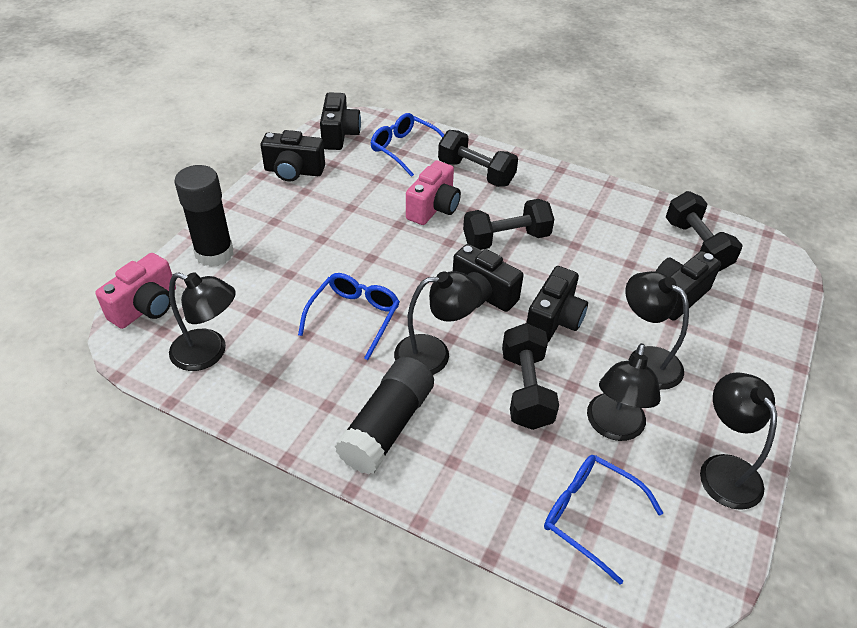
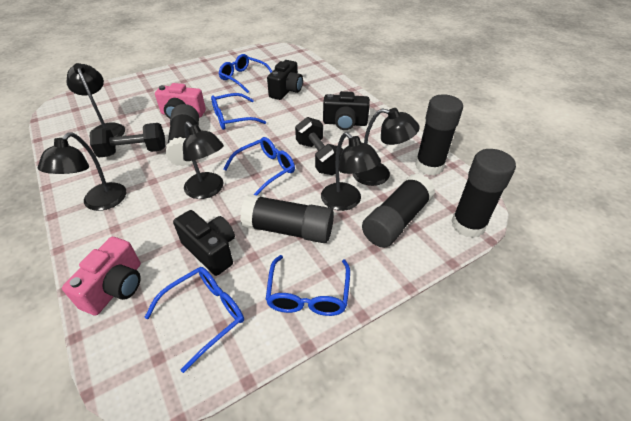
black camera: [261,130,325,181] [320,92,361,150] [453,244,524,312] [526,266,588,342] [656,251,721,321] = 5 -> [173,210,235,276] [267,60,303,100] [323,91,370,130] = 3
black dumbbell: [438,130,518,187] [463,199,554,250] [502,323,559,430] [666,191,743,271] = 4 -> [90,123,166,157] [295,117,343,175] = 2
black glue stick: [174,165,233,267] [335,357,434,474] = 2 -> [166,104,199,166] [240,194,334,243] [362,173,435,248] [415,94,463,175] [451,149,516,238] = 5
blue glasses: [298,273,400,360] [371,113,444,177] [544,455,663,585] = 3 -> [144,267,244,373] [211,93,266,130] [219,54,272,93] [223,137,295,195] [265,255,350,316] = 5

